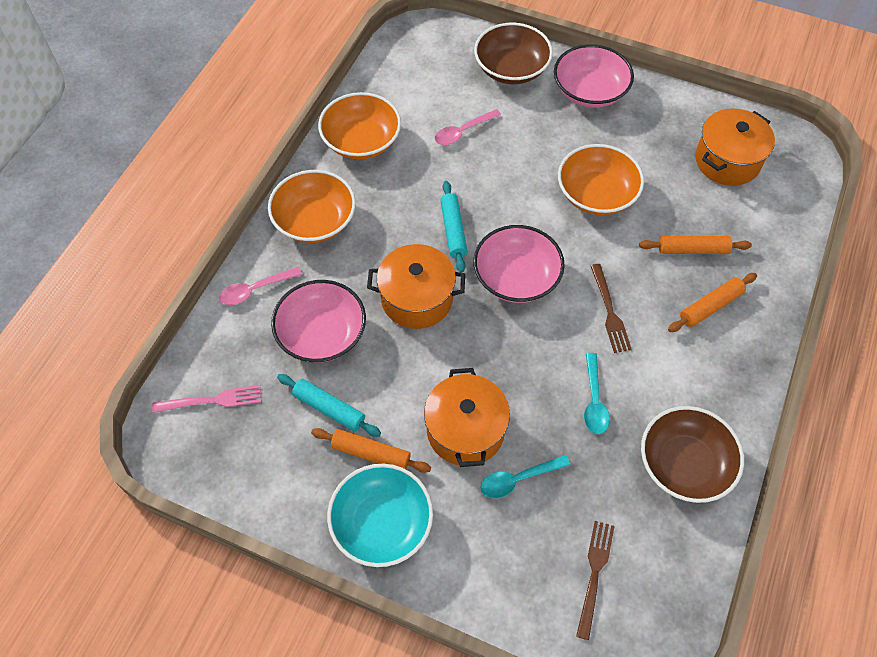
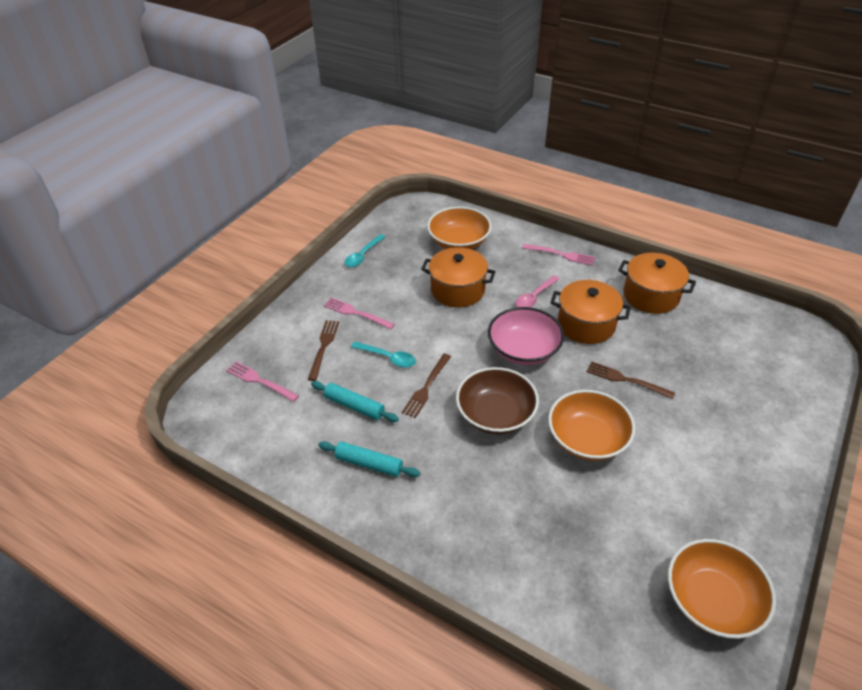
brown bowl: [474,23,553,84] [641,406,744,503] = 2 -> [456,367,539,434] = 1
brown fork: [576,521,615,640] [591,264,632,353] = 2 -> [308,320,339,381] [402,354,451,418] [586,361,675,399] = 3
orange rolling pin: [311,428,431,473] [639,236,752,254] [668,273,757,332] = 3 -> none = 0
pink bowl: [271,280,366,363] [473,225,565,303] [554,44,634,108] = 3 -> [488,307,564,365] = 1
pink fork: [152,385,261,413] = 1 -> [226,361,299,402] [324,297,395,329] [522,244,595,266] = 3
pink spoon: [219,267,302,305] [435,109,501,145] = 2 -> [515,275,560,307] = 1
turquoise bowl: [327,464,433,567] = 1 -> none = 0

